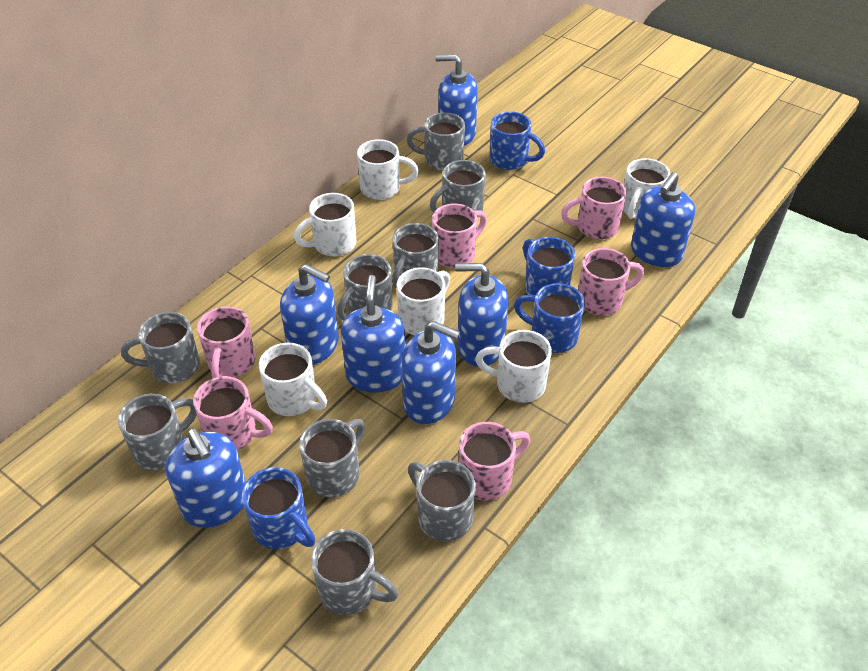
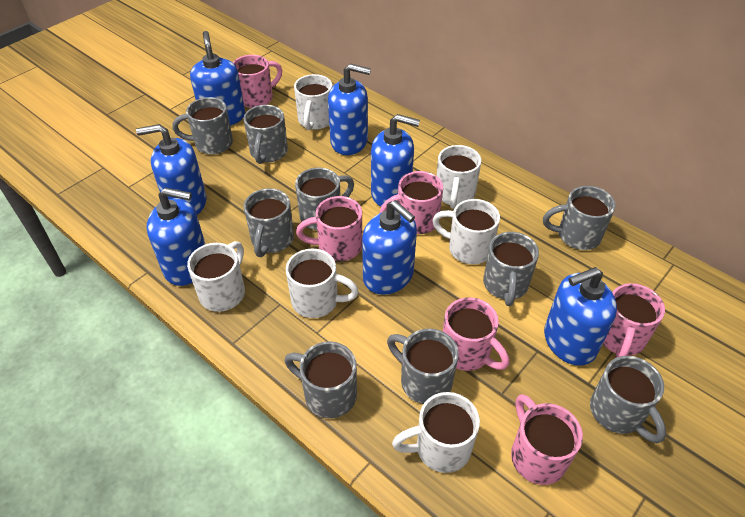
blue mug: [242,467,315,549] [489,112,545,170] [514,283,585,353] [523,237,575,295] = 4 -> none = 0

